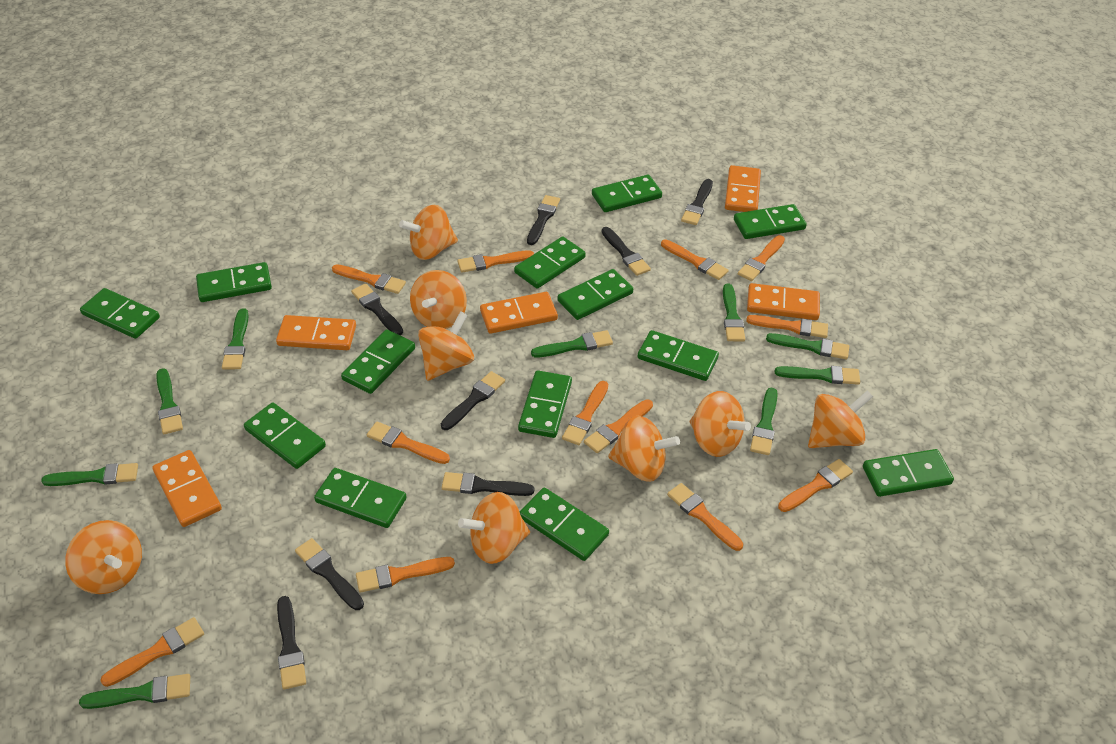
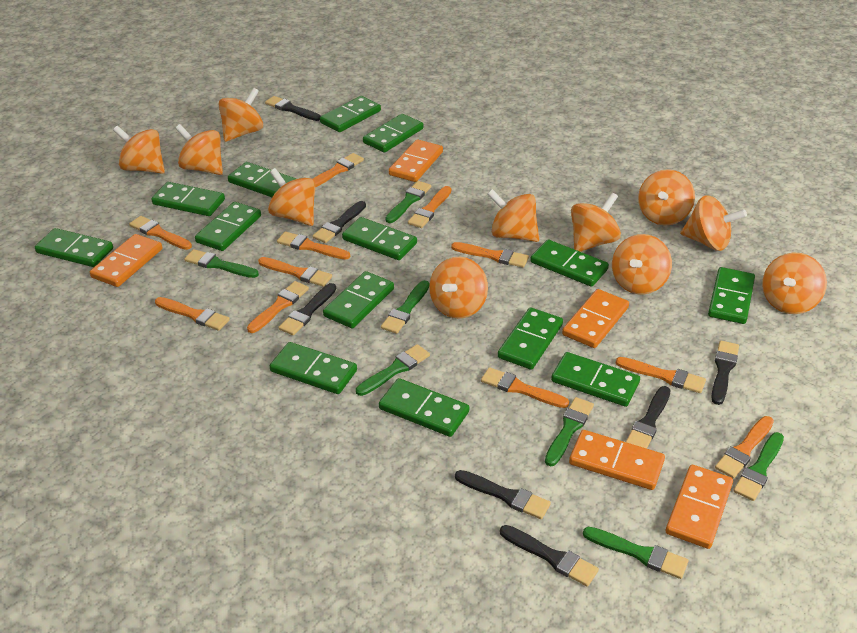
black brush: [277,596,306,690] [295,538,364,610] [351,284,403,335] [441,371,505,430] [442,472,534,496] [527,195,560,245] [602,227,651,276] [681,179,713,225] = 8 -> [265,96,321,121] [278,283,336,335] [313,201,366,243] [455,470,551,519] [500,525,599,587] [626,386,671,449] [711,341,739,405] = 7
green brush: [41,463,138,486] [79,674,190,709] [156,368,183,434] [222,308,249,370] [531,330,613,357] [723,284,745,341] [750,388,778,455] [766,333,849,359] [775,366,860,385] = 9 -> [184,249,259,278] [356,344,430,396] [381,280,430,334] [385,181,431,223] [545,397,594,466] [583,527,688,579] [733,432,784,501] = 7
green domino: [80,288,160,339] [196,262,272,302] [244,403,326,469] [314,468,407,528] [341,329,415,394] [514,236,586,289] [518,370,572,438] [520,488,609,561] [558,269,633,320] [592,175,662,212] [638,330,719,381] [734,204,807,239] [863,449,954,497] = 13 -> [35,228,113,267] [151,182,225,216] [195,202,261,251] [228,162,296,197] [270,342,357,394] [320,96,381,132] [323,271,394,328] [342,217,417,260] [363,114,424,152] [379,378,469,437] [498,307,563,370] [530,240,609,287] [551,352,640,407] [708,267,755,324] = 14
orange brush: [100,617,204,687] [332,264,406,294] [356,557,455,593] [367,422,450,464] [457,250,534,272] [562,381,608,445] [584,399,653,453] [661,239,729,280] [667,483,743,551] [738,235,785,281] [746,315,828,338] [778,459,853,512] = 12 -> [129,216,192,250] [155,297,230,331] [247,281,309,333] [258,257,332,287] [277,231,350,260] [313,153,364,187] [408,186,451,228] [451,242,529,268] [481,367,569,408] [616,357,706,393] [715,416,774,479] = 11
orange spinning top: [65,520,142,594] [399,205,458,260] [410,270,467,329] [418,311,474,381] [458,492,530,564] [608,416,680,482] [690,391,751,457] [808,391,873,448] = 8 -> [113,126,165,174] [175,124,223,175] [219,88,263,142] [268,168,316,226] [429,257,488,319] [487,189,539,242] [571,193,621,252] [612,234,672,294] [638,169,695,225] [680,196,747,251] [762,253,827,314] = 11

